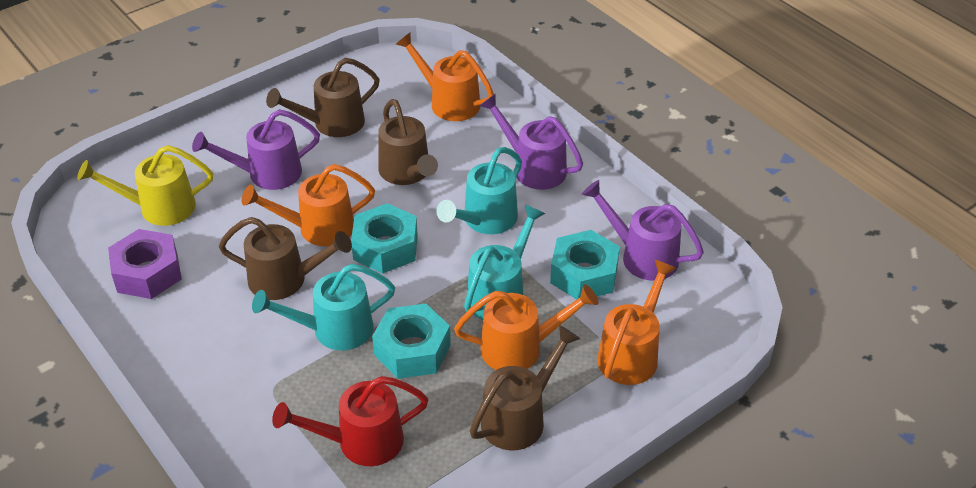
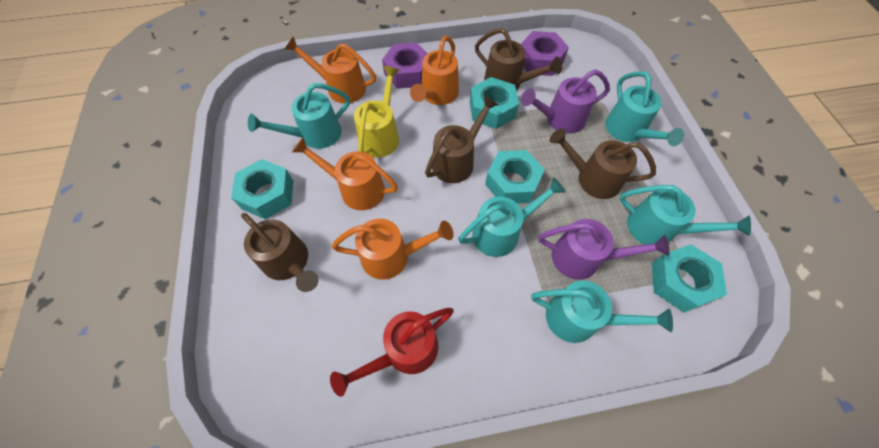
purple nut: [108,229,182,299] = 1 -> [382,43,428,89] [521,31,569,76] = 2
purple watering can: [192,109,320,190] [480,93,583,190] [582,180,704,281] = 3 -> [521,69,610,134] [538,219,670,280] = 2
turquoise nut: [351,203,418,273] [372,303,451,379] [550,230,620,300] = 3 -> [231,159,293,219] [470,77,519,129] [485,150,545,204] [652,244,727,313] = 4
turquoise watering can: [252,264,395,350] [436,147,522,234] [464,205,545,320] = 3 -> [248,83,350,149] [458,177,566,257] [531,281,673,343] [605,71,684,146] [620,185,751,245] = 5

